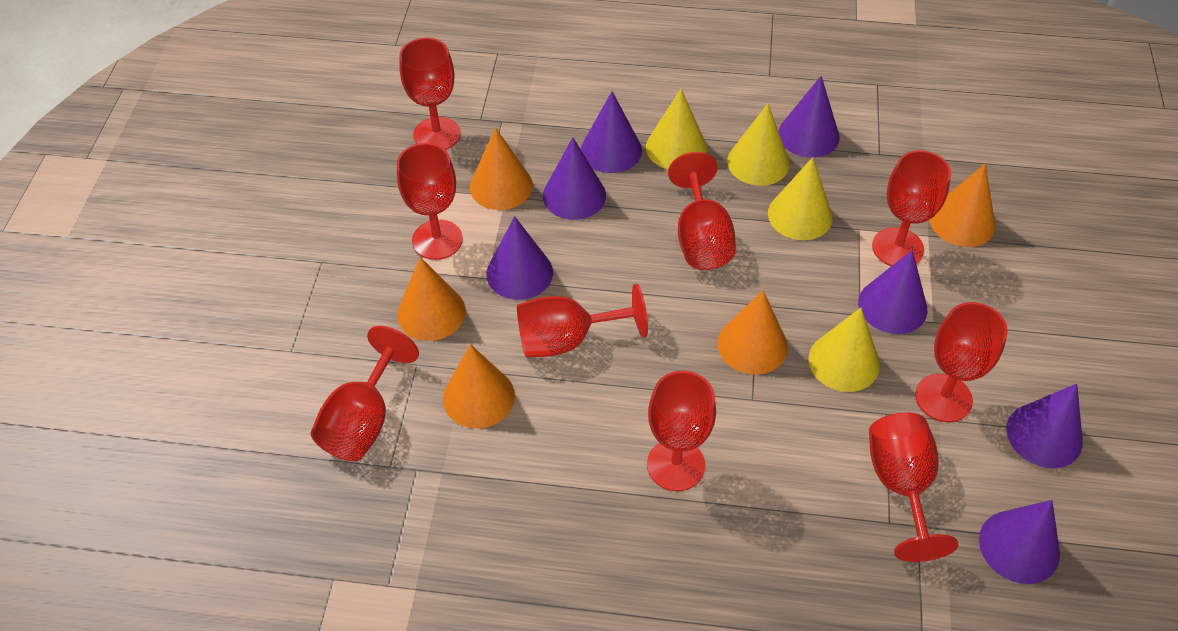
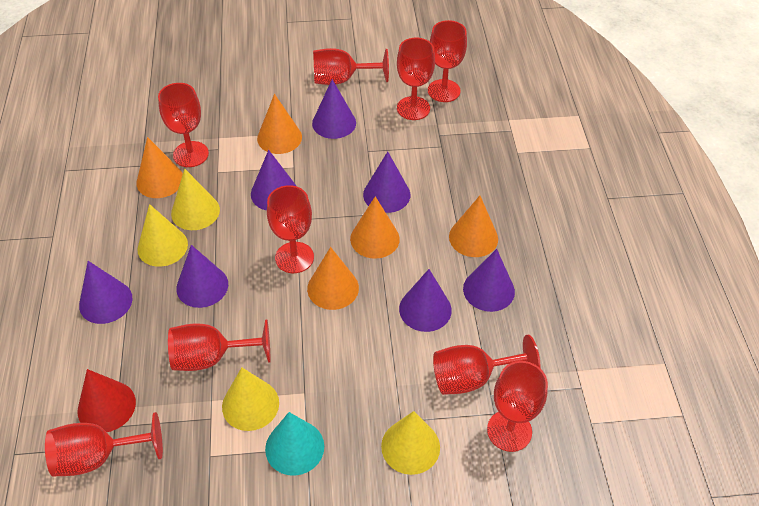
red cone: none = 0 -> [78,369,136,432] = 1
turquoise cone: none = 0 -> [265,412,324,476] = 1

